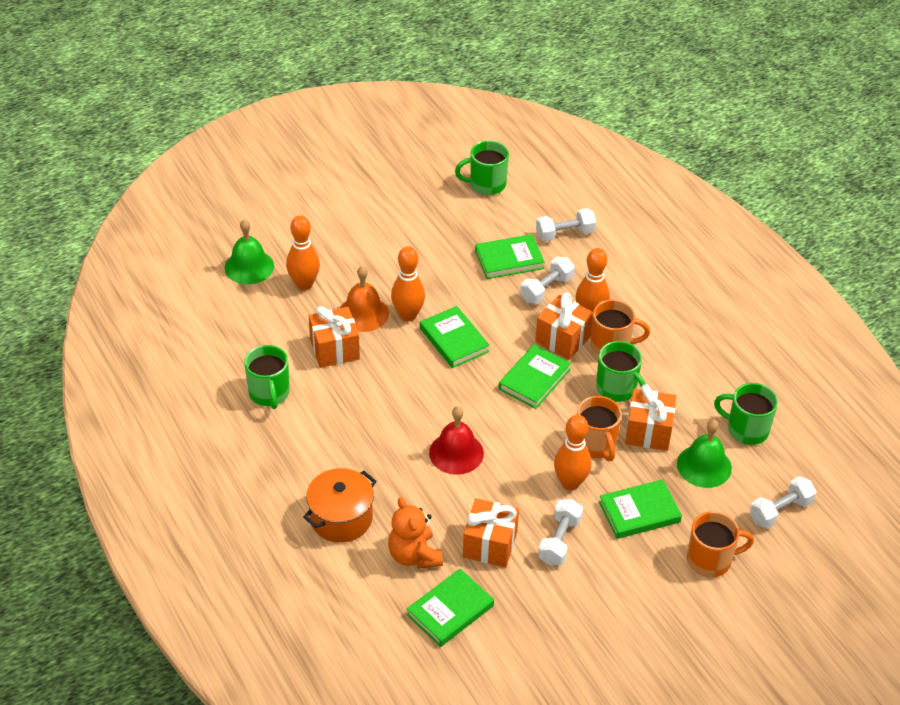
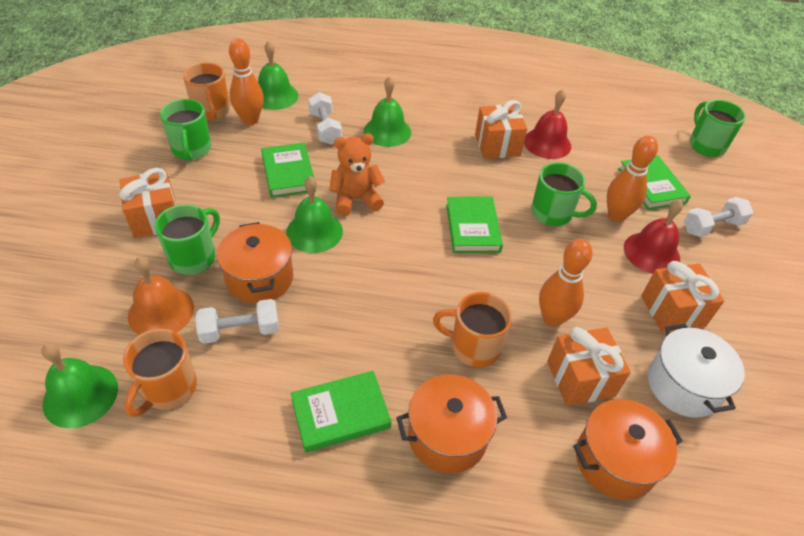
green bell: [225,219,274,284] [677,420,732,488] = 2 -> [41,343,118,428] [258,41,298,110] [286,176,343,253] [364,76,411,147] = 4
green book: [407,569,494,647] [420,306,490,368] [475,234,545,279] [498,344,571,409] [599,479,682,539] = 5 -> [261,143,314,198] [291,371,391,453] [446,197,503,253] [618,156,691,210] = 4
orange bowling pin: [286,215,320,290] [391,246,425,322] [554,415,592,490] [576,248,610,311] = 4 -> [229,39,264,125] [539,239,593,327] [607,136,658,222] = 3
orange pot: [303,468,377,543] = 1 -> [217,222,293,304] [396,375,507,473] [573,399,683,500] = 3
red bell: [429,406,484,475] = 1 -> [524,89,571,159] [624,199,683,274] = 2
white dumbbell: [520,257,575,304] [536,208,596,242] [538,499,583,565] [750,476,817,528] = 4 -> [195,299,279,344] [308,92,342,145] [684,197,753,237] = 3
white pot: none = 0 -> [648,324,745,418] = 1

